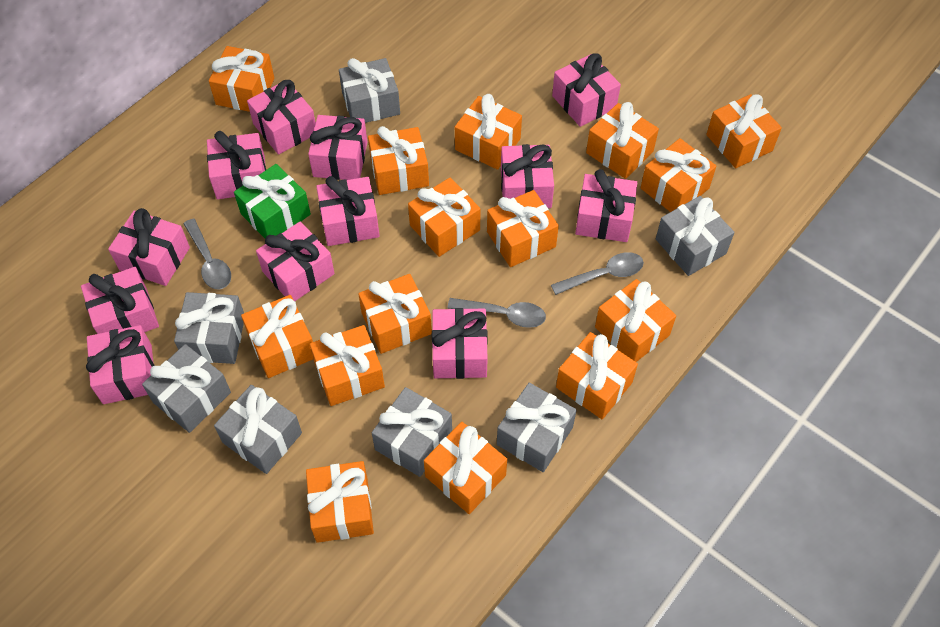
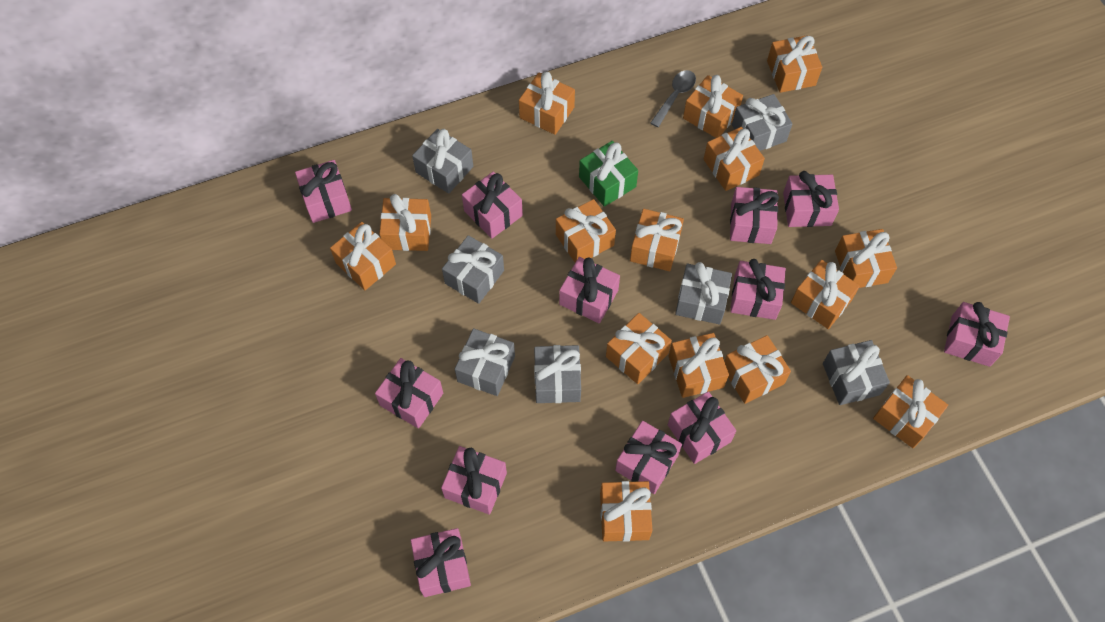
grey spoon: [183,219,231,289] [447,298,546,328] [551,252,644,295] = 3 -> [650,70,696,127] = 1

